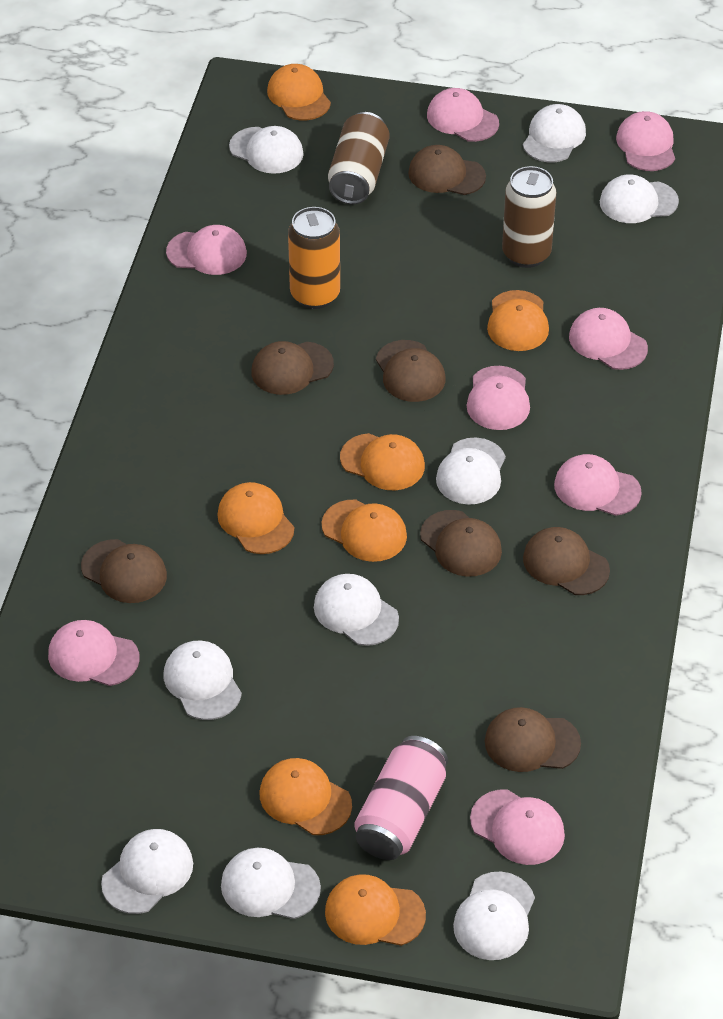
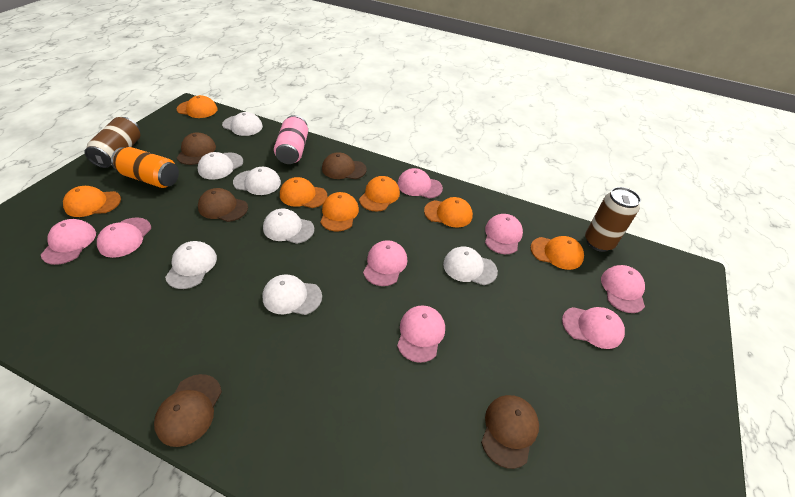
brown cap: [81,539,167,603] [251,341,334,395] [376,340,445,402] [408,145,486,195] [420,510,502,577] [485,707,581,772] [523,527,610,595] = 7 -> [154,374,222,447] [177,132,216,165] [198,188,248,222] [322,152,367,179] [481,395,539,469] = 5
white cap: [101,829,193,914] [164,641,242,720] [221,848,321,919] [229,126,304,174] [314,574,399,646] [436,437,506,505] [453,872,535,960] [523,104,586,162] [600,174,679,223] = 9 -> [165,241,217,289] [198,152,243,180] [222,112,263,136] [233,167,281,195] [262,275,322,315] [263,209,314,244] [443,246,498,285] = 7

